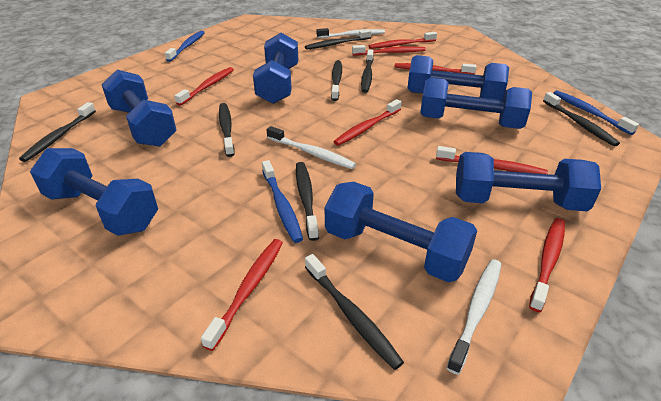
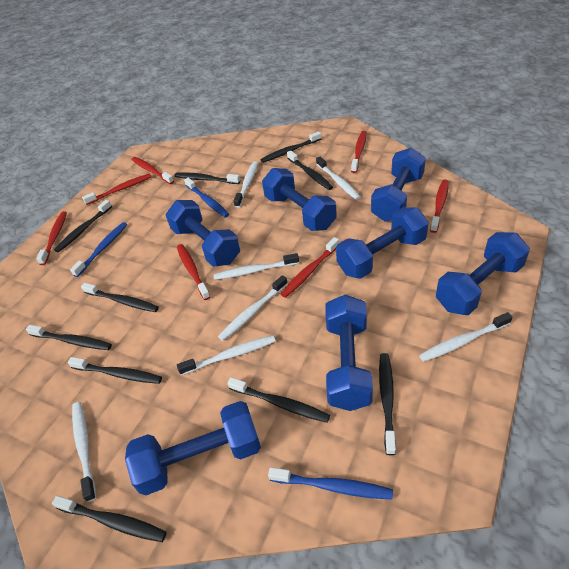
black toothbrush: [19,102,96,162] [219,103,235,157] [296,162,319,241] [305,29,372,50] [305,254,404,370] [331,60,342,101] [361,50,374,93] [543,92,620,146] = 8 -> [26,325,112,350] [52,496,167,542] [54,200,112,253] [68,357,162,384] [81,283,159,312] [175,172,240,184] [228,377,330,423] [260,131,321,163] [287,151,333,190] [379,353,396,455] = 10
red toothbrush: [174,67,234,106] [201,239,283,351] [333,99,402,146] [352,45,426,55] [369,32,437,49] [394,63,476,75] [436,146,548,174] [529,218,565,312] = 8 -> [36,211,67,265] [82,173,152,205] [131,157,174,184] [177,244,210,300] [281,237,339,298] [351,131,366,173] [430,179,449,233] = 7
white toothbrush: [266,126,356,169] [317,28,385,38] [447,259,501,375] = 3 -> [72,402,96,502] [177,335,276,375] [213,253,299,280] [218,275,288,341] [233,161,258,208] [316,156,361,200] [419,312,513,362] = 7

